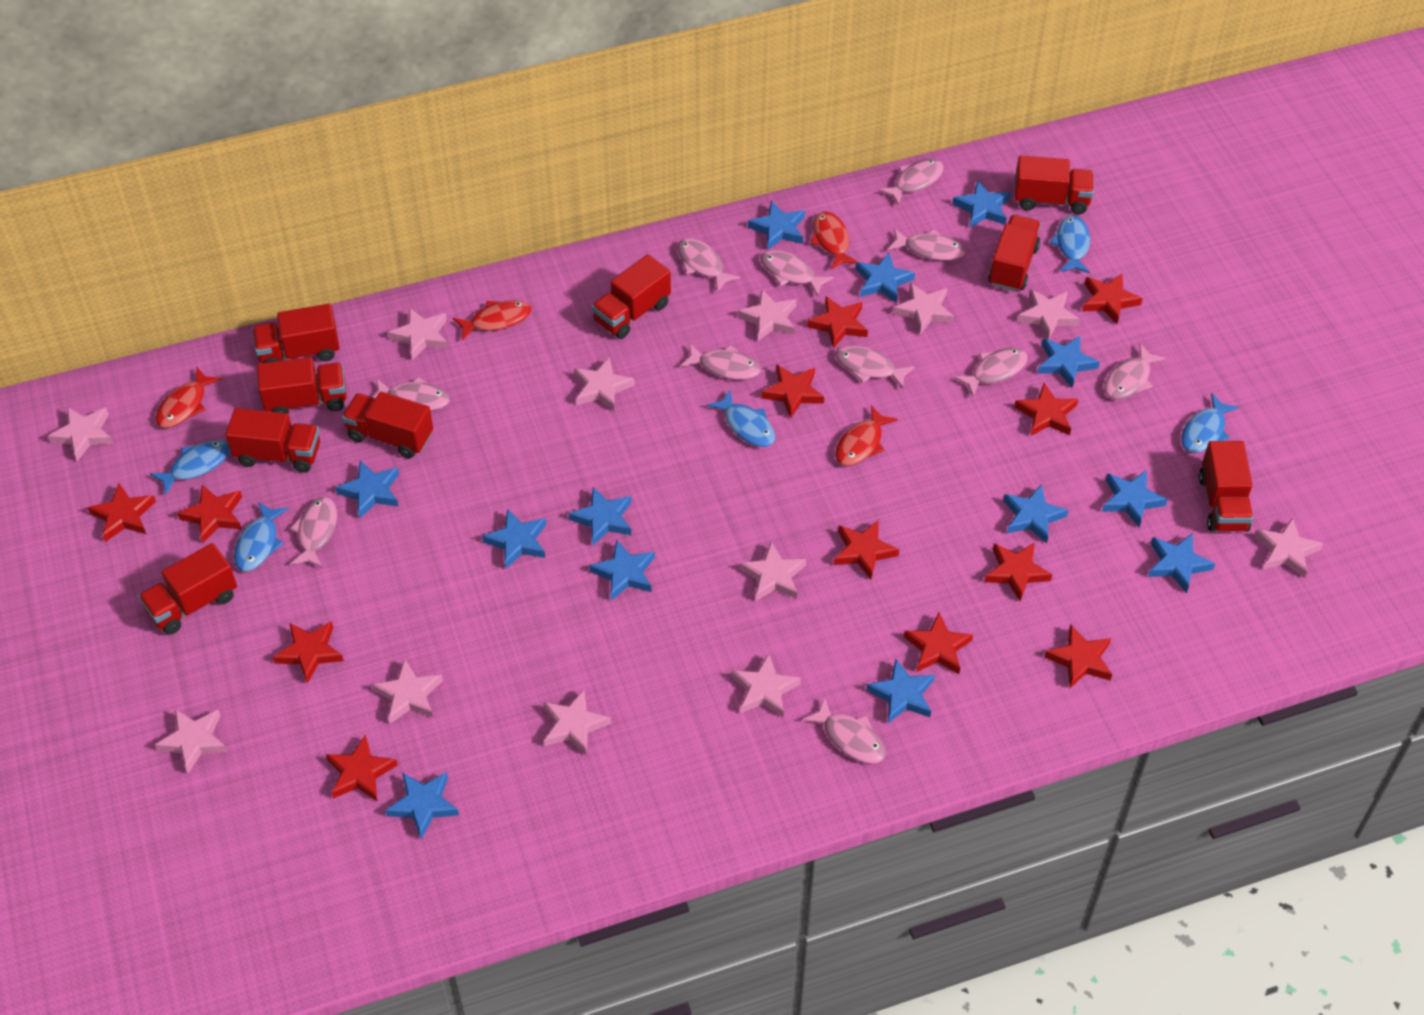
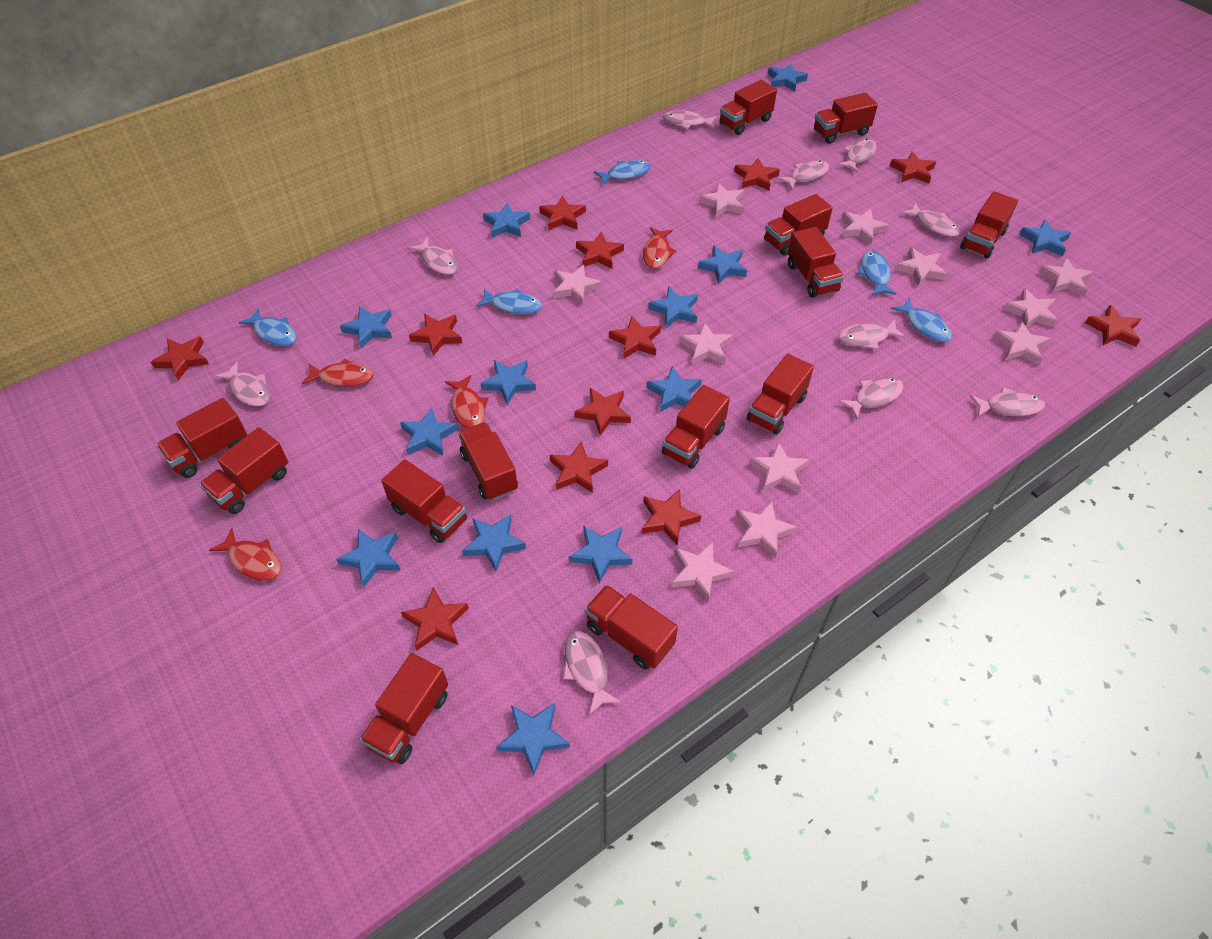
pink fish: [290,497,337,568] [373,377,450,411] [677,238,740,292] [681,344,761,380] [760,250,834,297] [803,697,886,763] [835,345,915,389] [878,159,944,206] [888,228,965,261] [954,348,1028,397] [1104,343,1166,399] = 11 -> [214,362,271,407] [409,238,458,275] [563,631,621,715] [663,110,717,129] [777,160,829,189] [838,139,877,172] [838,320,906,349] [838,377,903,419] [901,202,960,237] [970,388,1045,417] = 10
pink star: [48,407,114,461] [155,709,228,773] [372,659,443,724] [388,308,448,360] [543,689,611,756] [574,357,635,412] [732,654,801,717] [738,290,797,341] [740,542,806,601] [893,283,954,334] [1017,289,1080,340] [1255,517,1324,578] = 12 -> [553,265,602,305] [671,542,735,602] [679,322,733,365] [700,183,744,218] [736,501,797,559] [749,442,810,493] [842,209,889,245] [895,247,948,286] [993,322,1051,365] [1003,288,1058,328] [1039,257,1093,297] = 11
red truck: [138,543,237,635] [226,408,320,473] [252,304,340,363] [257,357,346,414] [342,392,433,458] [592,254,671,339] [988,215,1041,291] [1014,156,1094,214] [1199,441,1253,532] = 9 -> [156,398,247,478] [199,427,288,514] [360,653,448,764] [381,459,467,543] [458,422,518,501] [585,585,678,669] [662,385,730,469] [719,80,777,135] [747,354,814,435] [764,194,833,256] [788,227,844,298] [814,92,878,144] [960,191,1018,259] = 13

